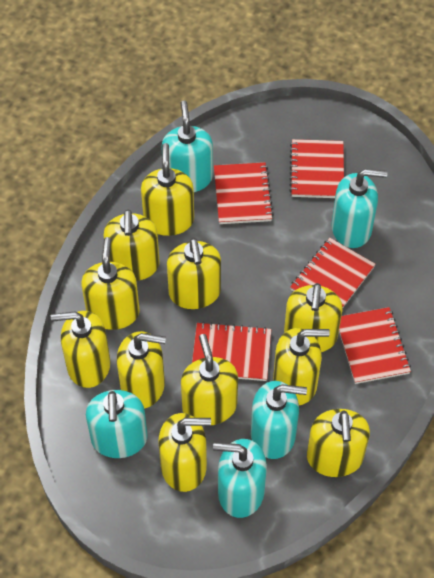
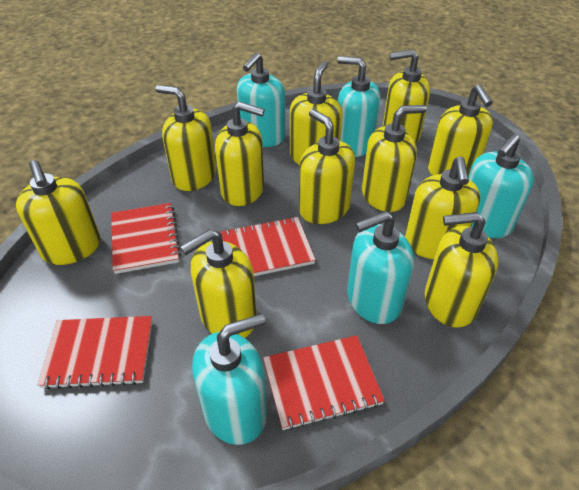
red notebook: [192,322,271,381] [214,162,274,224] [289,139,344,198] [290,238,376,309] [339,307,411,384] = 5 -> [38,316,153,390] [111,203,181,274] [220,217,316,276] [263,335,385,430] = 4

